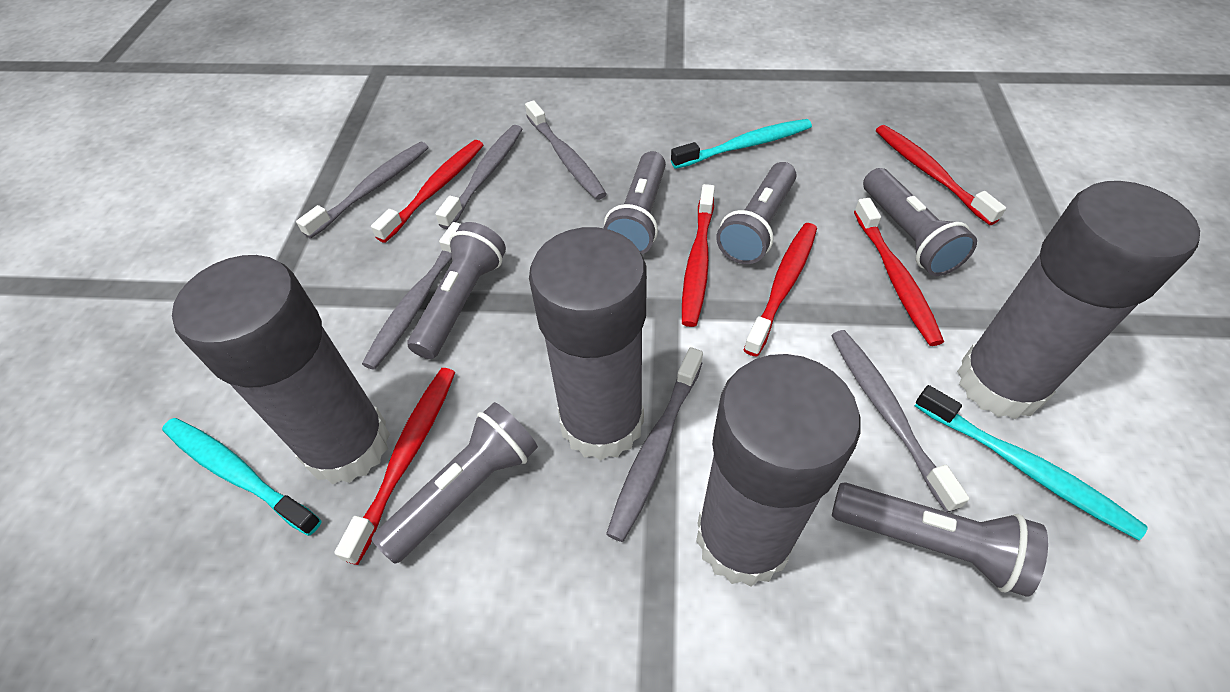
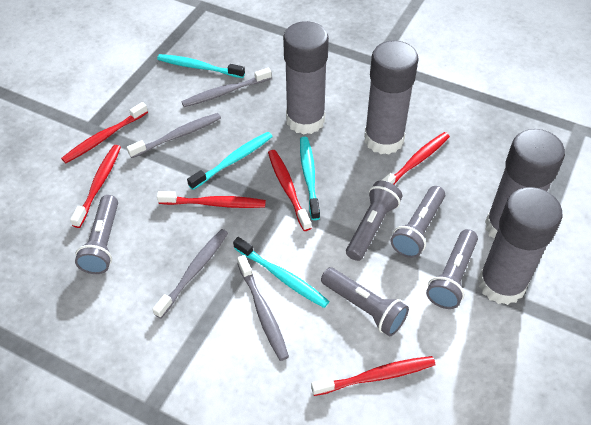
grey flashlight: [371,402,538,564] [408,222,506,359] [604,151,666,254] [716,162,797,264] [832,482,1048,597] [863,168,977,276] = 6 -> [75,195,118,274] [321,267,409,336] [346,181,402,261] [390,186,445,258] [426,229,478,309] = 5
grey toothbrush: [296,142,428,239] [362,222,461,370] [436,125,522,229] [525,100,607,200] [606,347,703,542] [831,330,970,512] = 6 -> [127,113,221,158] [152,229,228,319] [181,68,272,107] [237,255,289,361] = 4
turquoise toothbrush: [162,418,321,536] [671,119,812,169] [915,385,1148,540] = 3 -> [157,54,245,78] [187,132,273,190] [233,237,329,308] [300,137,320,220] = 4

